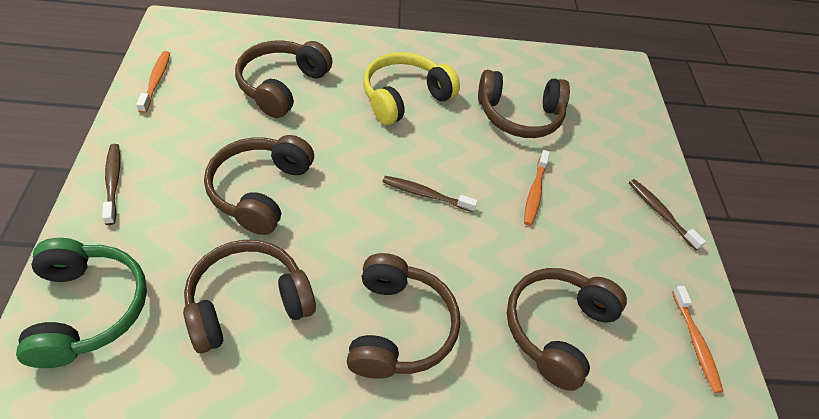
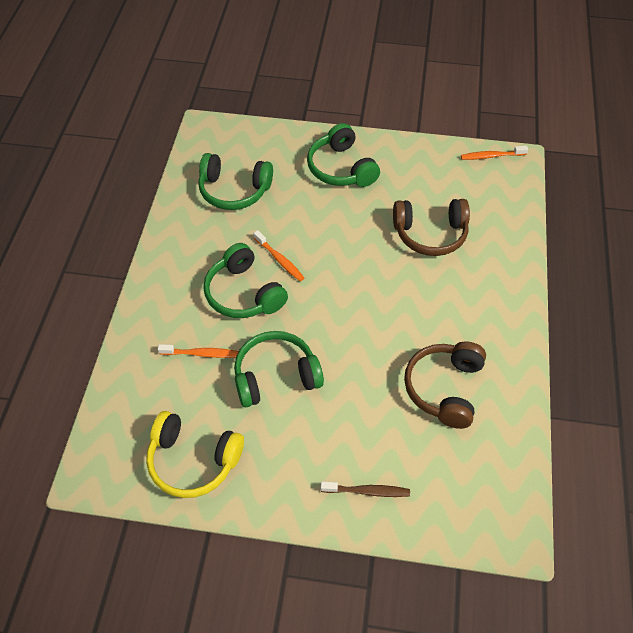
brown headphones: [183,240,316,353] [204,135,314,235] [235,40,333,118] [347,253,460,379] [478,70,570,138] [507,268,627,391] = 6 -> [393,199,470,256] [404,342,486,429] = 2
brown toothbrush: [102,144,120,225] [382,176,478,212] [629,179,706,250] = 3 -> [321,481,410,497] = 1
green headphones: [16,238,147,368] = 1 -> [198,153,273,210] [203,243,288,318] [234,331,324,407] [307,123,380,187] = 4

